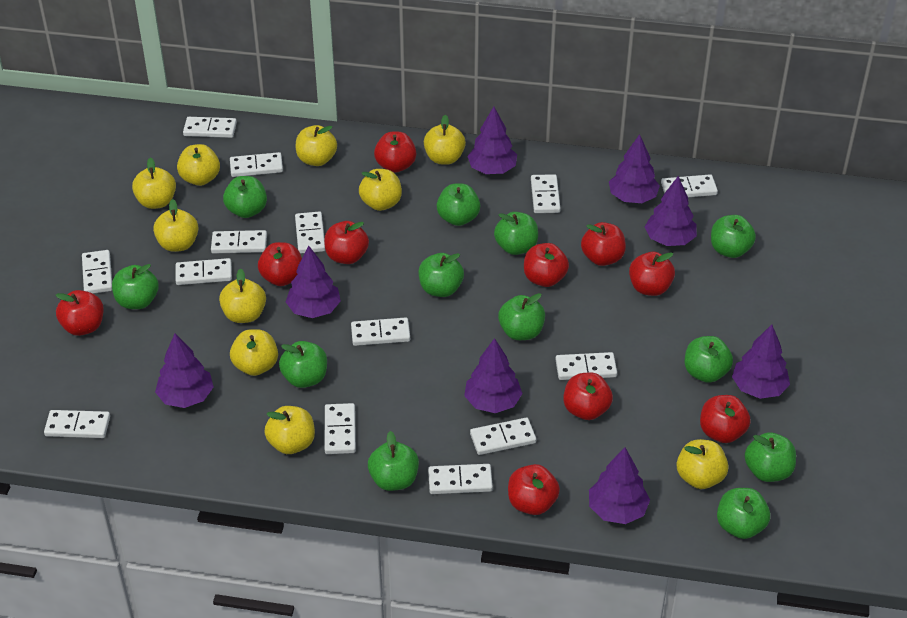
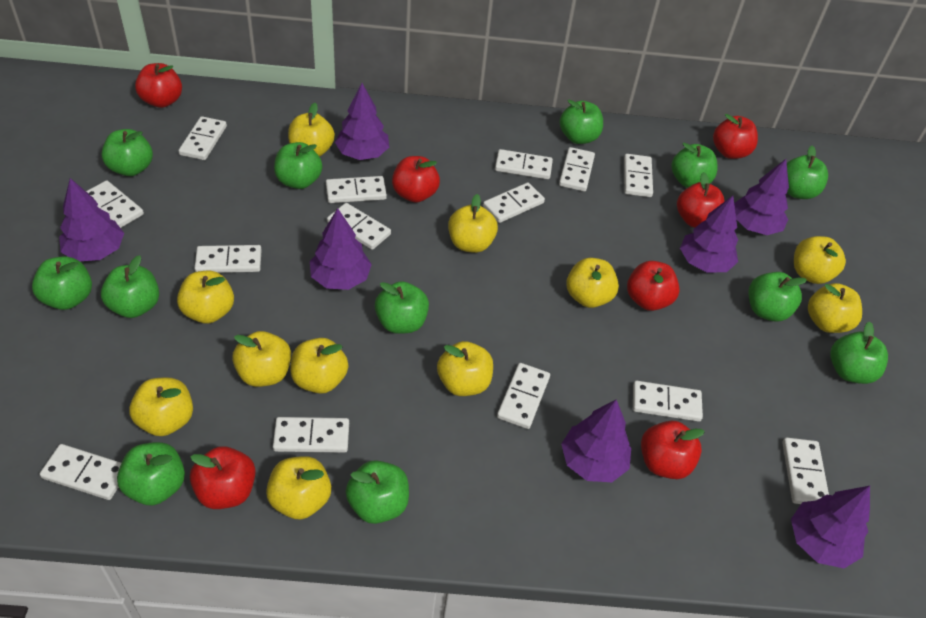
purple tree: [155,334,214,408] [286,246,341,318] [464,338,523,413] [467,107,517,174] [589,447,650,524] [609,134,660,203] [645,176,697,246] [732,324,790,399] = 8 -> [59,178,124,261] [310,208,372,290] [335,83,389,160] [561,399,631,482] [680,196,738,273] [734,159,789,235] [791,486,870,568] = 7
red apple: [56,290,104,336] [258,242,302,286] [324,221,369,264] [374,131,416,173] [508,464,560,515] [524,243,569,287] [563,372,613,420] [581,222,626,266] [629,252,675,296] [700,395,751,443] = 10 -> [135,63,182,108] [190,446,256,509] [392,156,440,203] [627,261,680,311] [641,421,705,479] [677,172,725,228] [713,114,758,159] = 7
yellow apple: [132,158,176,209] [153,199,199,252] [177,144,220,186] [219,268,266,323] [230,329,278,376] [264,406,315,454] [296,125,337,166] [359,169,402,211] [424,115,466,165] [677,439,729,489] = 10 -> [129,377,193,436] [177,271,234,324] [232,331,291,387] [266,456,331,520] [288,103,335,157] [290,338,348,394] [437,341,493,396] [448,194,498,253] [566,258,619,308] [794,236,846,284] [808,283,862,333] = 11

